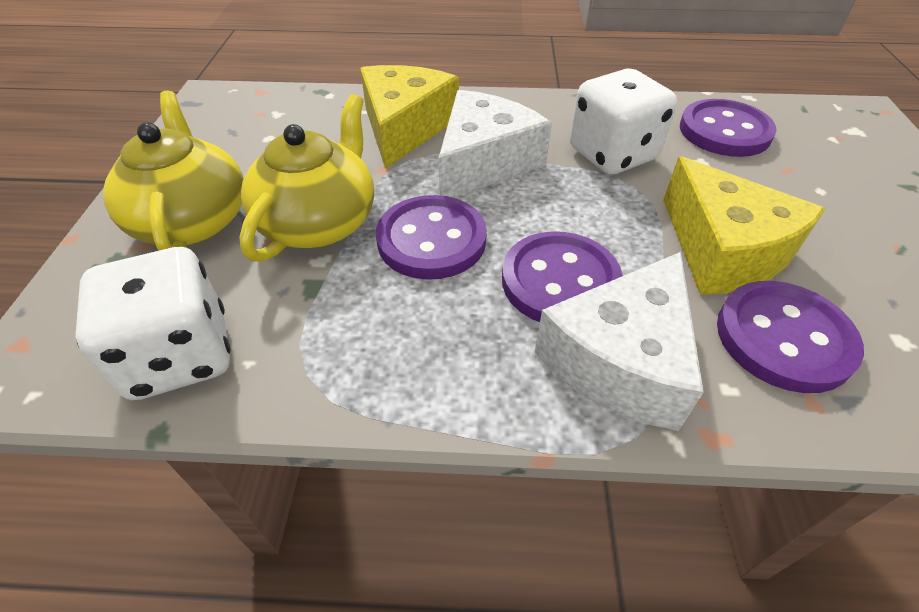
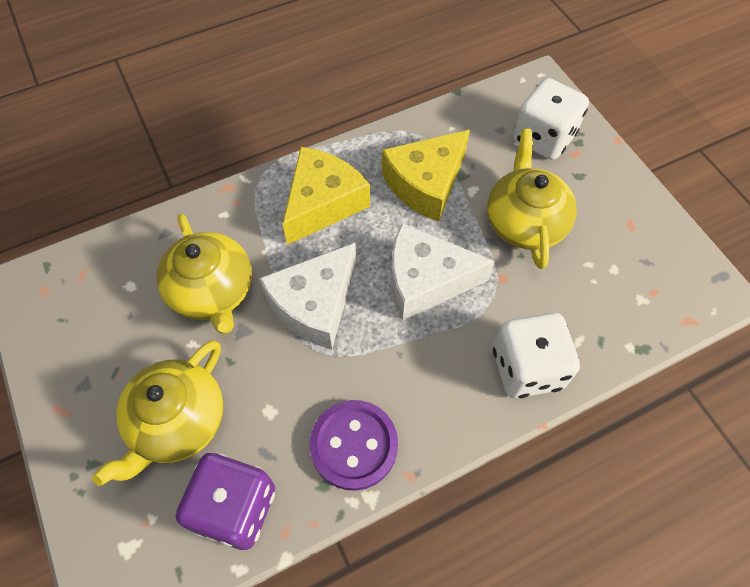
purple button: [376,195,487,280] [502,231,623,322] [680,99,777,157] [717,281,864,393] = 4 -> [309,400,398,491] = 1
purple dice: none = 0 -> [176,453,275,550] = 1
yellow teapot: [103,91,243,251] [239,94,374,262] = 2 -> [92,340,224,486] [156,214,252,334] [487,129,577,269] = 3

